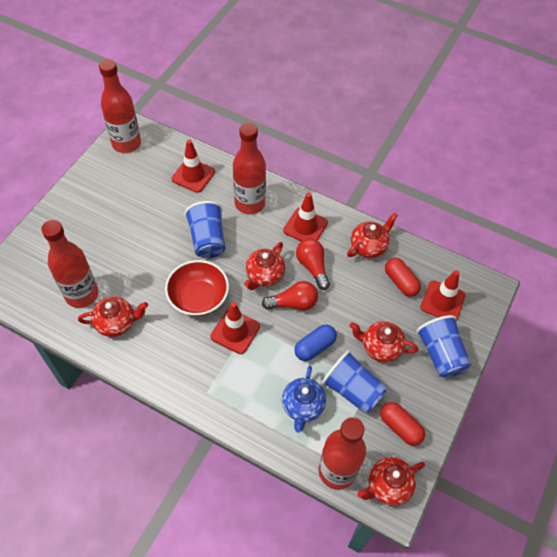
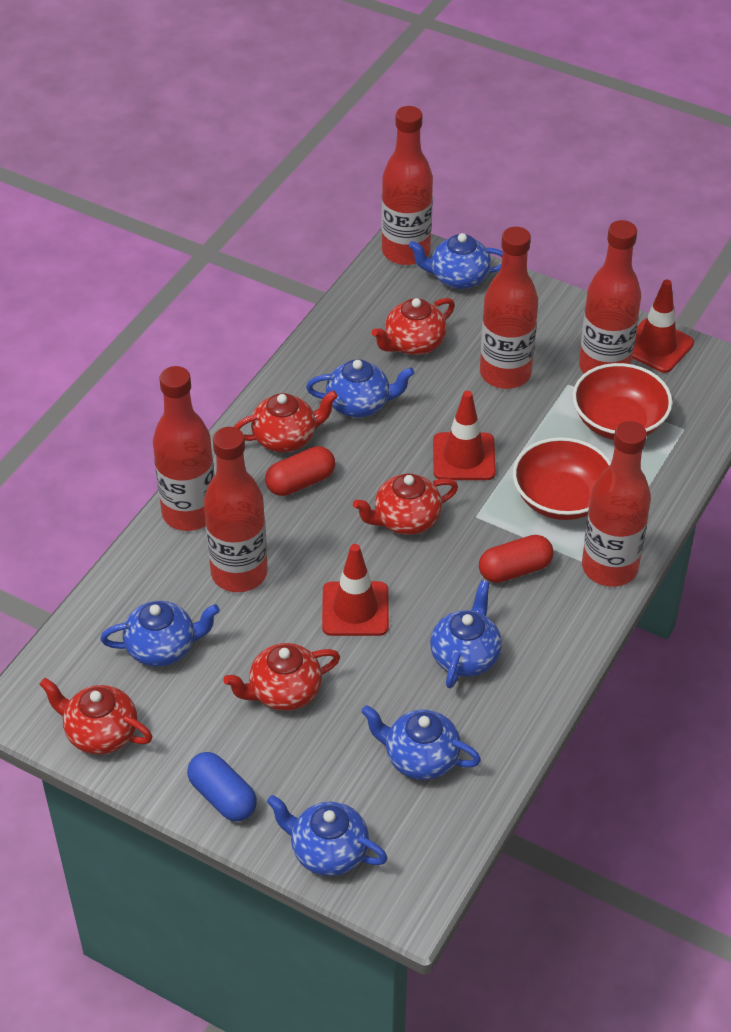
blue cup: [185,201,225,258] [322,350,387,413] [416,315,471,378] = 3 -> none = 0
blue teapot: [282,366,326,433] = 1 -> [100,601,220,667] [267,795,388,876] [306,359,414,418] [361,705,481,780] [409,233,503,289] [430,580,502,688] = 6
red bottle: [41,220,98,308] [99,59,141,153] [233,122,266,214] [319,417,366,490] = 4 -> [153,366,215,531] [204,427,268,592] [381,106,433,265] [480,227,538,389] [579,220,641,374] [582,421,651,587] = 6
red bowl: [165,260,229,316] = 1 -> [513,437,611,520] [573,363,672,440] = 2
red light bulb: [262,281,318,311] [296,239,330,290] = 2 -> none = 0
red traffic cone: [172,140,215,193] [210,302,260,354] [283,193,328,242] [420,270,465,321] = 4 -> [322,544,389,636] [433,391,496,480] [632,280,694,373] = 3

